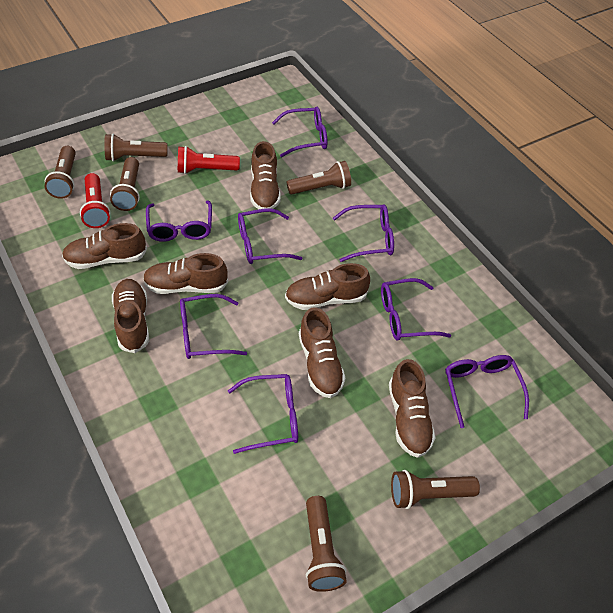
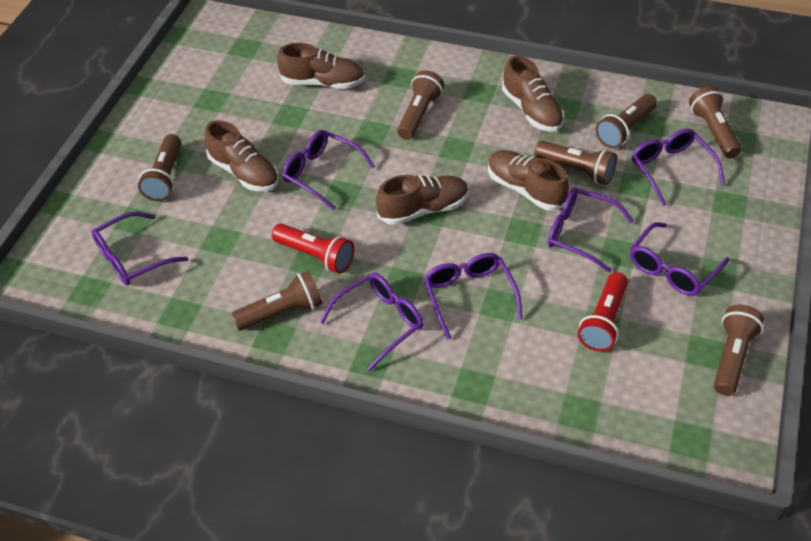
brown flashlight: [45,146,76,199] [104,134,167,162] [110,157,140,211] [287,161,351,195] [306,496,347,592] [391,470,480,509] = 6 -> [138,134,182,201] [231,271,323,331] [397,70,444,140] [535,141,617,185] [595,94,657,148] [689,86,742,158] [714,305,764,396] = 7
brown shoe: [62,223,147,269] [112,279,149,353] [143,253,228,294] [250,141,281,209] [285,263,370,310] [299,308,346,398] [389,359,435,458] = 7 -> [204,120,279,192] [277,43,365,89] [376,175,468,225] [488,150,569,211] [502,55,564,132] = 5
purple glasses: [146,200,212,242] [180,294,247,359] [228,374,298,454] [238,208,302,264] [272,107,327,157] [333,204,394,262] [381,278,451,341] [445,355,529,428] = 8 -> [91,212,188,286] [282,130,375,210] [320,273,423,371] [424,253,523,340] [548,188,634,273] [630,222,730,296] [632,129,725,206] = 7

